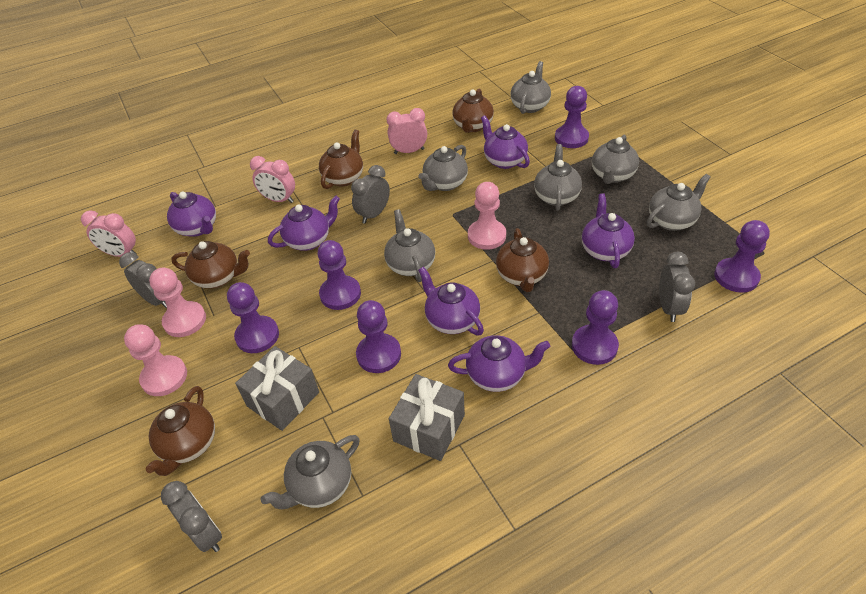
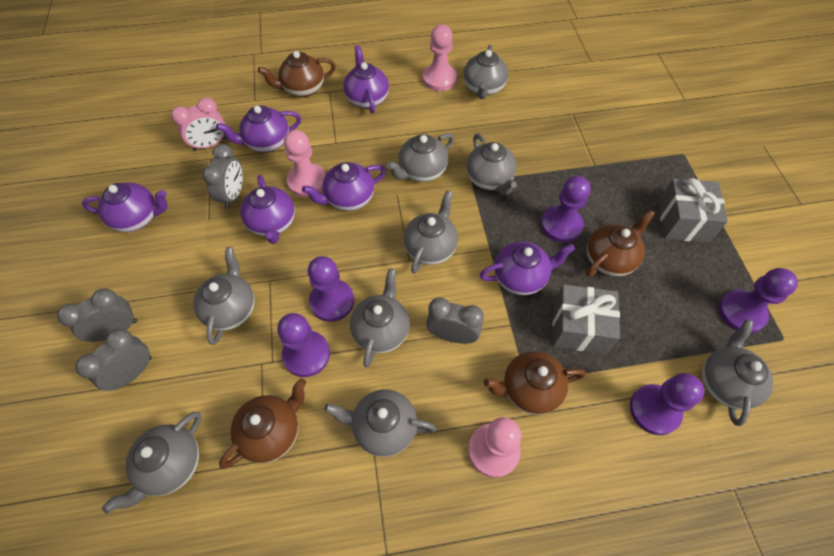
brown teapot: [146,386,215,476] [171,241,250,289] [319,129,363,189] [452,89,494,133] [496,228,549,292] = 5 -> [219,378,306,469] [258,51,336,97] [483,351,586,415] [586,210,655,277] = 4
grey teapot: [260,435,359,510] [384,209,435,282] [419,145,468,191] [510,61,551,114] [534,144,582,211] [592,135,639,184] [647,174,710,231] = 7 -> [102,412,201,514] [193,247,255,345] [324,389,437,457] [350,268,410,368] [386,133,454,182] [403,191,458,273] [463,45,508,99] [466,133,517,195] [702,319,773,426] = 9
pink clock: [81,210,137,257] [250,156,295,203] [387,108,427,154] = 3 -> [171,97,227,151] = 1
purple pawn: [227,282,279,353] [317,240,361,310] [356,300,401,373] [555,86,589,148] [572,290,619,365] [714,220,770,293] = 6 -> [277,313,330,377] [308,256,354,322] [541,176,591,243] [630,373,704,435] [718,268,798,333] = 5

